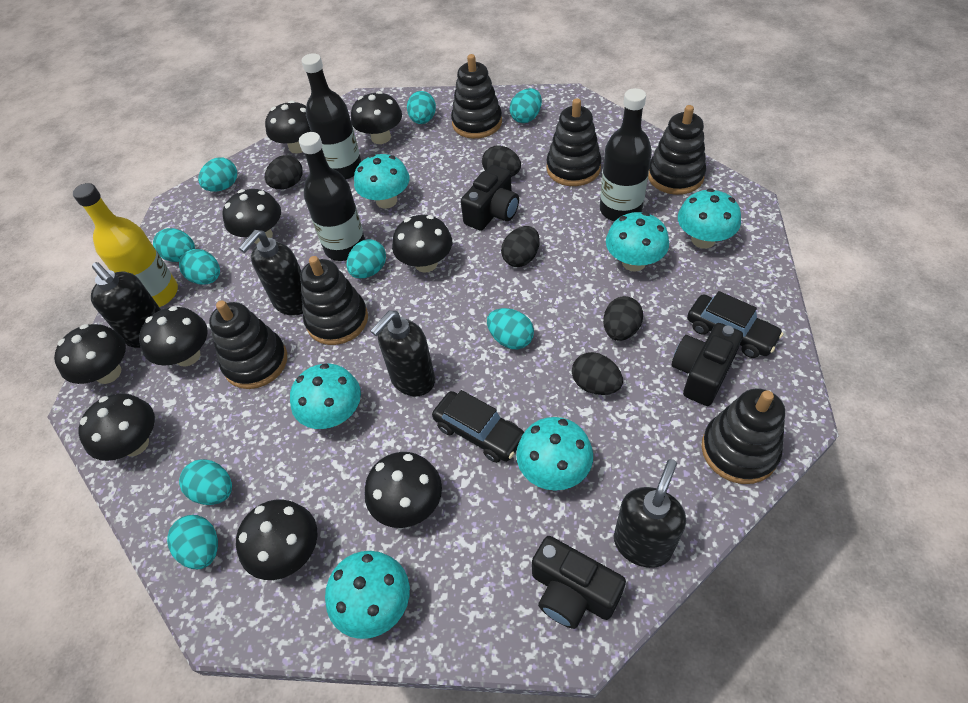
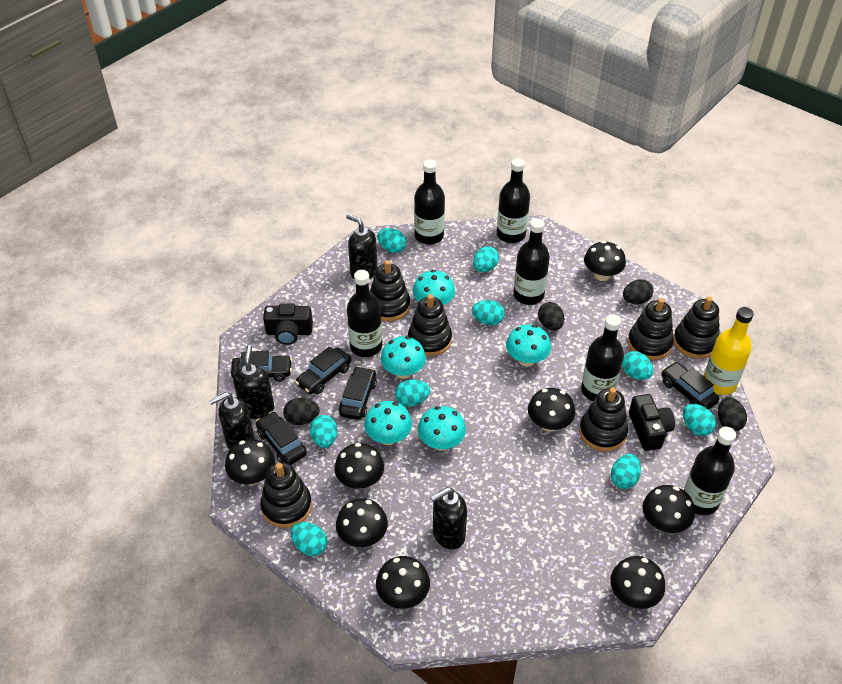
black bottle: [299,132,365,261] [302,53,362,179] [600,88,652,221] = 3 -> [347,270,382,357] [414,159,445,245] [497,158,530,243] [513,218,550,305] [581,314,624,401] [684,427,736,515] = 6
black camera: [461,165,519,231] [532,536,626,629] [672,323,743,406] = 3 -> [263,303,313,345] [629,394,675,451] = 2
black car: [432,390,524,463] [687,291,783,358] = 2 -> [231,351,292,382] [256,411,307,465] [295,346,351,394] [339,366,377,420] [661,362,719,410] = 5
black egg: [265,155,303,189] [482,145,521,177] [501,226,540,267] [572,352,623,395] [603,296,643,341] = 5 -> [283,398,320,425] [538,302,564,331] [623,279,653,304] [718,397,747,431] = 4
black mushroom: [54,324,126,384] [78,393,155,461] [139,306,208,367] [222,189,281,244] [236,500,317,580] [265,100,311,154] [351,91,402,144] [365,452,442,528] [392,215,452,273] = 9 -> [225,439,275,485] [334,443,384,489] [336,498,388,547] [376,556,430,609] [528,388,575,432] [584,241,626,281] [610,556,665,609] [642,485,695,533] = 8
turquoise mushroom: [290,363,361,429] [325,551,410,639] [354,154,410,209] [516,417,593,491] [606,212,669,272] [678,188,741,249] = 6 -> [364,401,412,445] [381,336,426,379] [413,270,455,305] [418,406,466,451] [506,324,551,367] = 5

